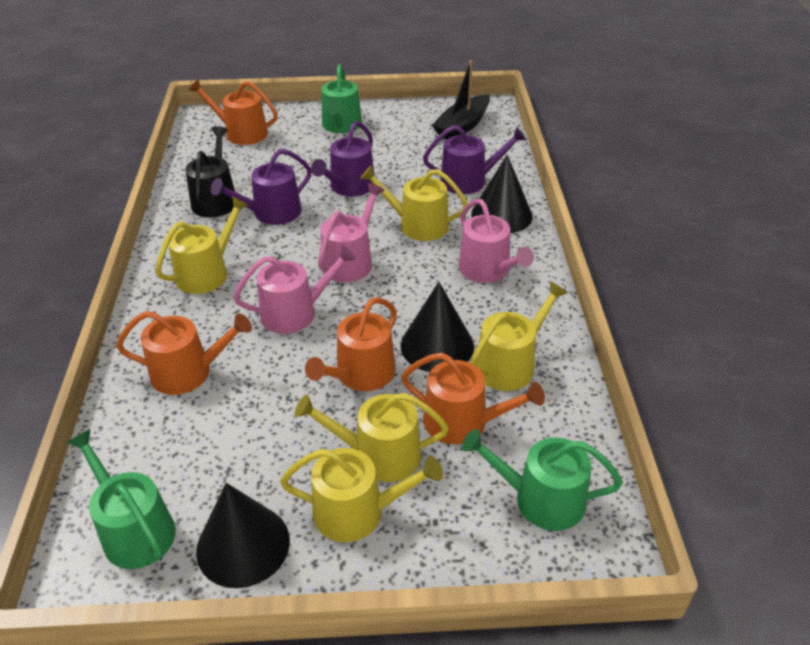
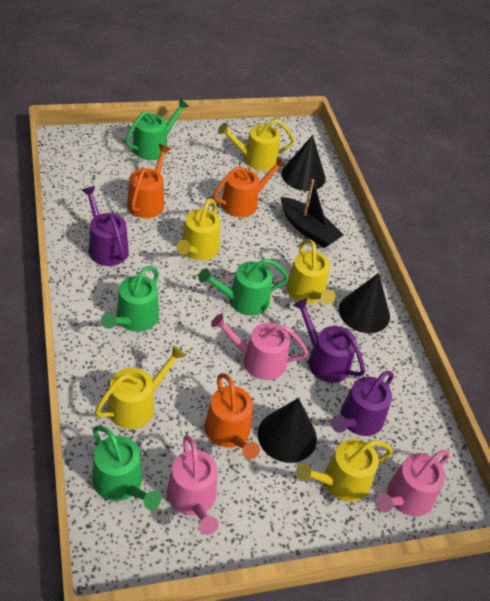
black watering can: [185,126,235,218] = 1 -> none = 0
green watering can: [67,429,176,569] [321,64,362,133] [461,429,623,531] = 3 -> [92,426,161,510] [101,266,159,332] [125,99,189,160] [199,259,289,316] = 4
orange watering can: [116,311,252,395] [189,79,278,145] [305,297,397,391] [401,353,545,444] = 4 -> [127,144,171,218] [205,373,260,459] [213,156,286,217] = 3

